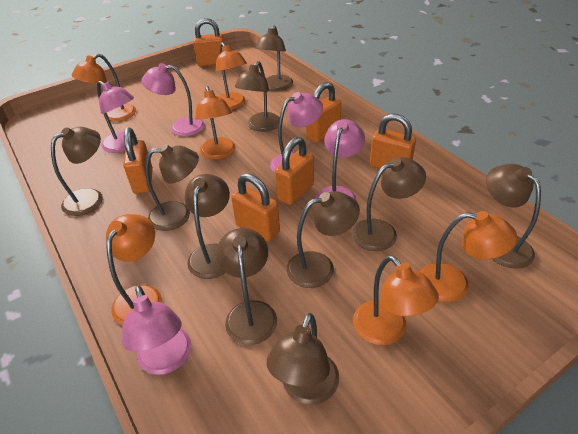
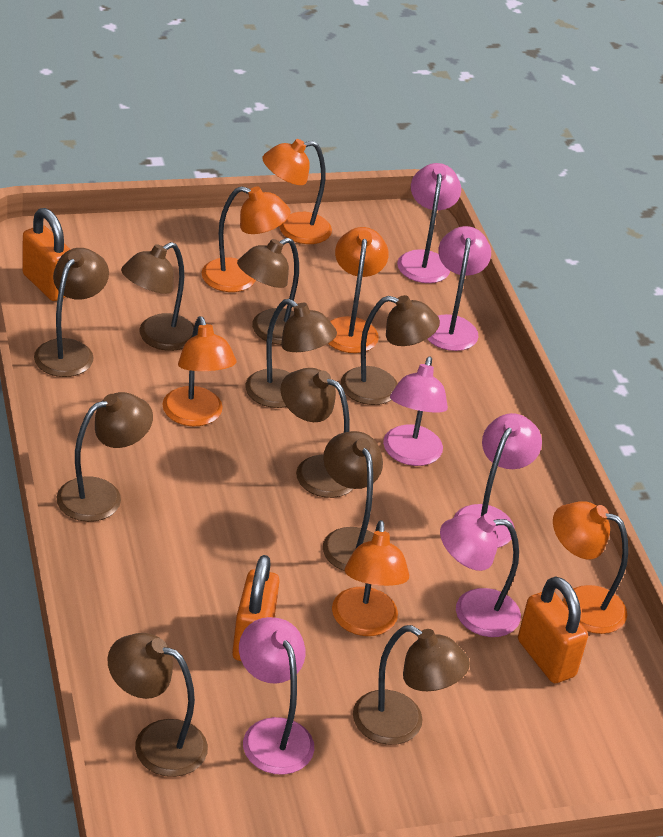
orange padlock: [123,127,153,194] [193,18,224,66] [231,173,280,241] [275,137,314,205] [306,82,341,143] [370,113,416,169] = 6 -> [22,208,71,301] [232,555,280,661] [518,576,588,683] = 3
pink lamp: [97,81,137,153] [122,285,191,375] [141,63,205,136] [270,92,323,173] [316,119,365,201] = 5 -> [239,617,314,775] [383,357,448,466] [397,163,461,283] [427,226,491,351] [440,513,521,637] [454,413,542,548] = 6

